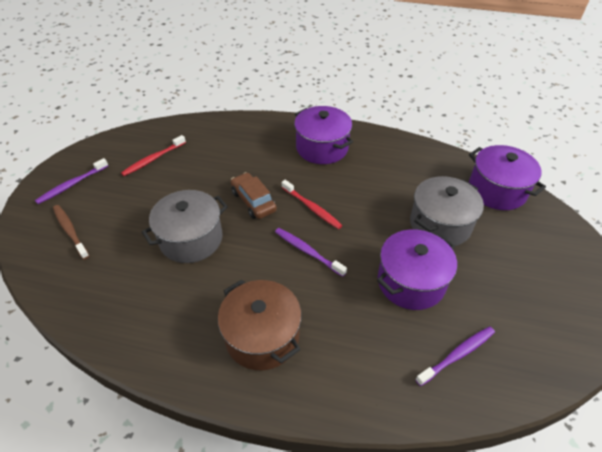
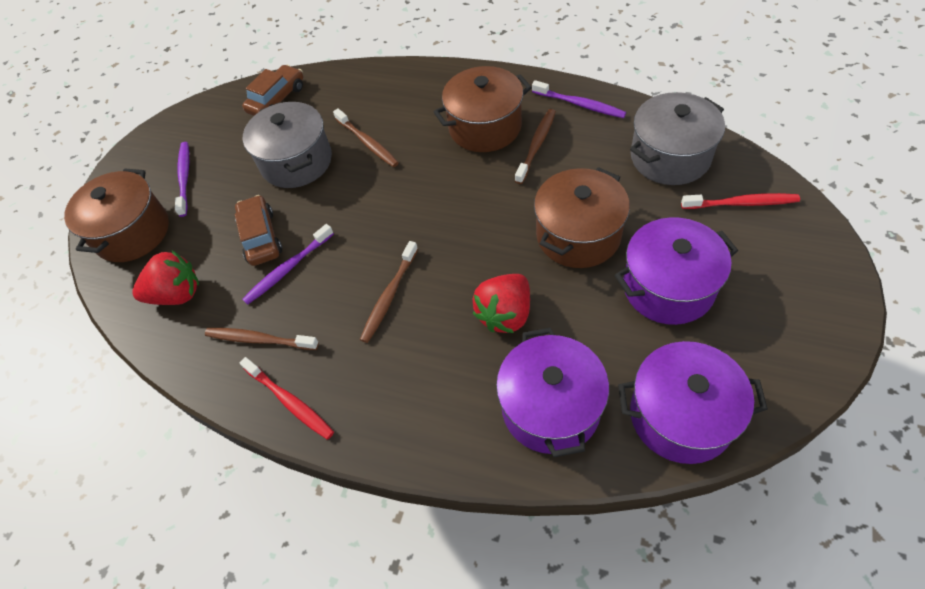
brown car: [231,172,277,219] = 1 -> [235,195,282,266] [242,65,303,116] = 2
brown pot: [218,279,302,370] = 1 -> [64,168,169,262] [434,66,532,152] [534,167,630,268] = 3
brown toothbrush: [53,205,89,259] = 1 -> [205,328,319,350] [333,108,399,167] [360,241,418,343] [515,109,556,184] = 4
red strawberry: none = 0 -> [132,251,199,305] [473,274,530,333] = 2

